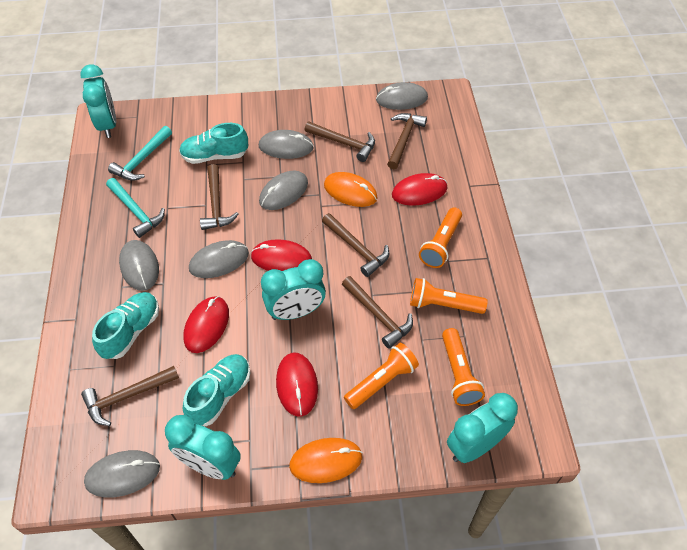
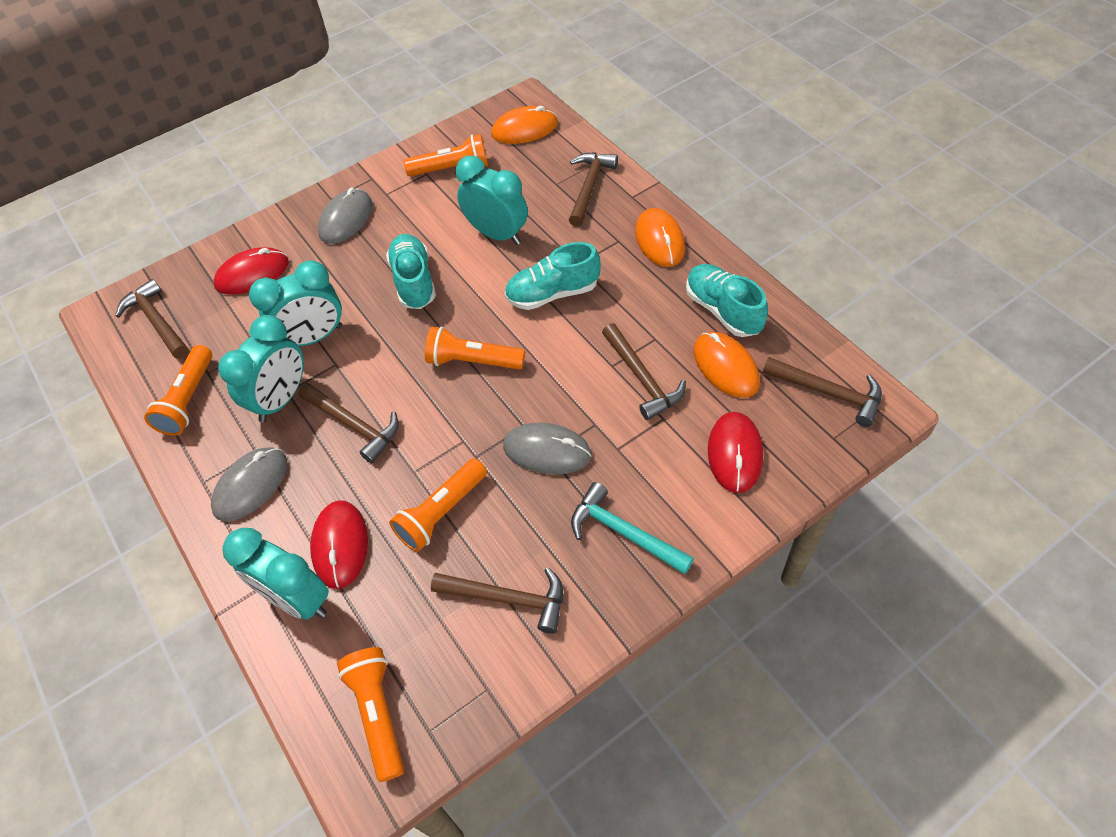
grey mouse: [84,450,160,497] [119,240,159,291] [189,240,249,278] [259,130,314,159] [259,171,308,210] [376,82,428,110] = 6 -> [211,447,287,521] [318,188,372,244] [503,423,592,474] = 3
orange flashlight: [344,343,419,409] [410,278,487,314] [419,207,462,268] [442,328,485,406] = 4 -> [144,345,213,436] [337,647,404,782] [389,458,487,552] [404,134,488,177] [425,327,525,370] = 5
orange mouse: [289,438,363,483] [324,172,378,207] = 2 -> [491,106,558,144] [635,208,685,267] [693,332,760,398] = 3
red mouse: [183,296,229,353] [251,239,312,271] [276,353,318,417] [392,173,447,206] = 4 -> [214,247,289,295] [310,500,368,589] [708,412,763,493] = 3
turquoise hammer: [106,178,165,238] [108,126,172,181] = 2 -> [571,482,694,574] = 1

